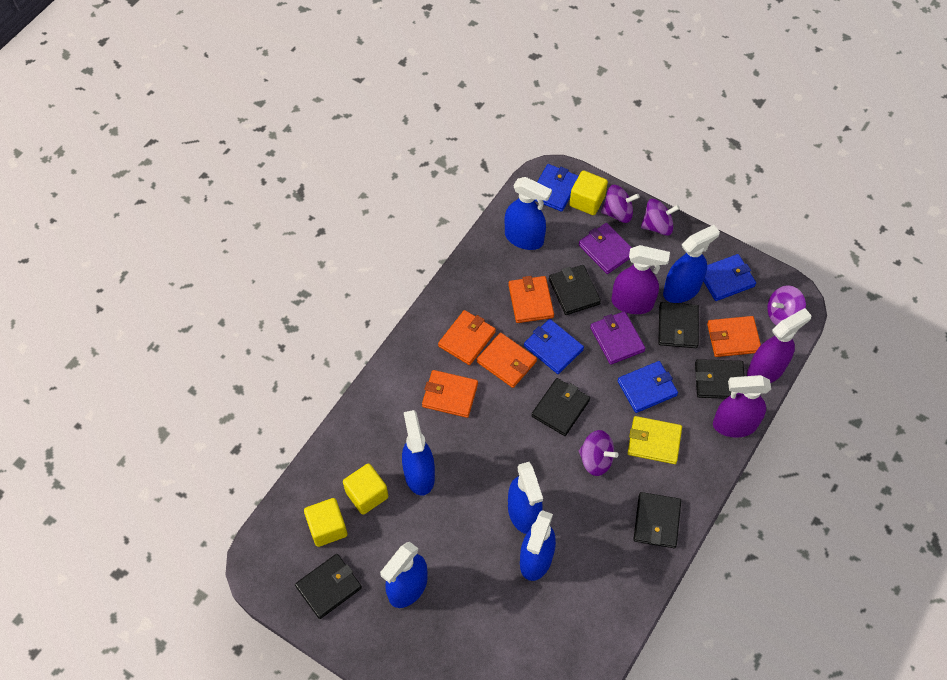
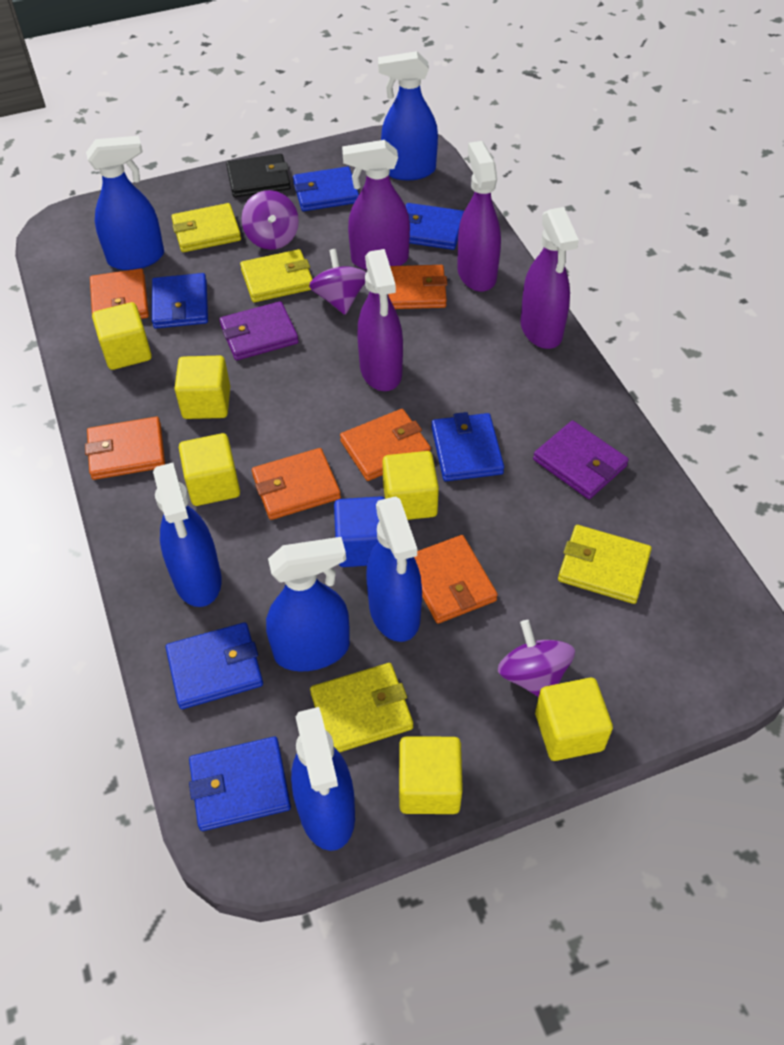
black wallet: [295,554,362,619] [532,378,590,436] [549,265,601,315] [633,492,681,548] [658,302,699,348] [695,359,745,399] = 6 -> [226,154,291,197] = 1
blue cube: none = 0 -> [334,496,385,567] = 1
blue wallet: [524,319,584,374] [535,164,578,212] [618,361,678,413] [703,254,756,301] = 4 -> [152,273,208,328] [166,622,263,709] [189,737,291,831] [293,166,359,211] [406,203,464,250] [431,412,504,481] = 6
orange wallet: [422,370,478,418] [438,310,496,365] [477,333,537,388] [508,276,554,323] [707,316,761,357] = 5 -> [85,417,165,480] [90,268,149,319] [252,448,341,520] [340,409,431,481] [388,265,447,309] [414,535,498,624] = 6
purple spinning top: [579,430,618,476] [601,185,640,223] [641,199,680,236] [767,285,806,326] = 4 -> [241,190,299,250] [309,249,366,315] [498,620,575,697] = 3
purple spray bottle: [612,245,670,314] [713,375,771,438] [747,308,812,383] = 3 -> [342,140,410,270] [357,249,403,391] [457,141,501,292] [520,207,579,349] = 4
yellow cube: [304,498,347,547] [343,463,388,515] [569,171,608,215] = 3 -> [92,302,152,370] [174,356,230,419] [179,433,240,506] [382,451,439,520] [399,736,463,814] [535,678,613,761] = 6
yellow wallet: [628,416,682,464] = 1 -> [171,203,241,252] [240,249,313,302] [310,663,413,752] [558,525,652,604] = 4

